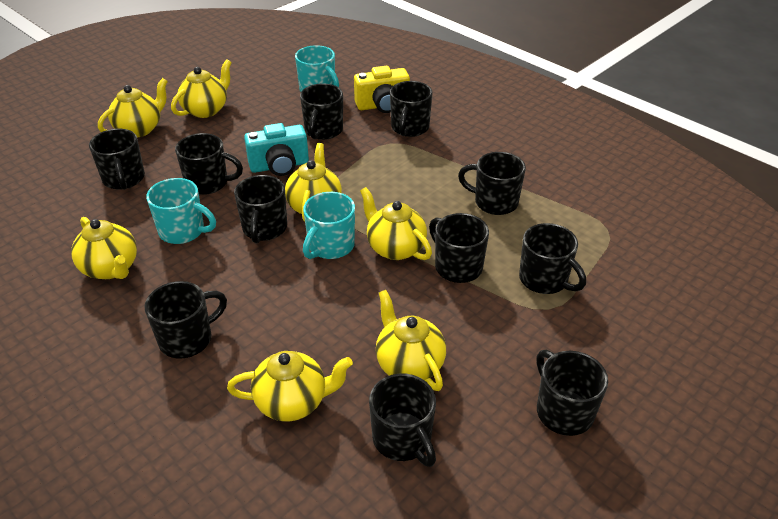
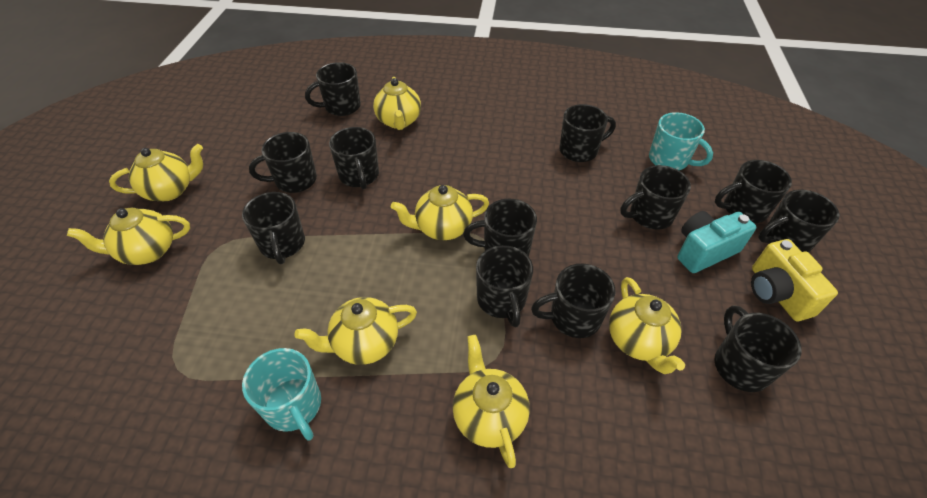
black mug: [89,129,145,190] [144,281,227,359] [175,133,243,195] [234,175,287,243] [300,83,343,140] [369,373,436,467] [390,81,433,137] [429,213,489,283] [458,152,526,215] [519,223,586,294] [536,349,608,436] = 11 -> [242,192,305,264] [249,132,317,193] [305,62,361,116] [329,127,379,189] [463,199,537,256] [476,245,533,328] [531,264,615,338] [559,104,616,162] [620,165,691,229] [714,305,802,392] [715,160,792,223] [759,190,840,253] = 12
turquoise mug: [146,178,216,244] [295,45,339,92] [303,192,355,259] = 3 -> [242,348,321,440] [649,112,713,170] = 2

